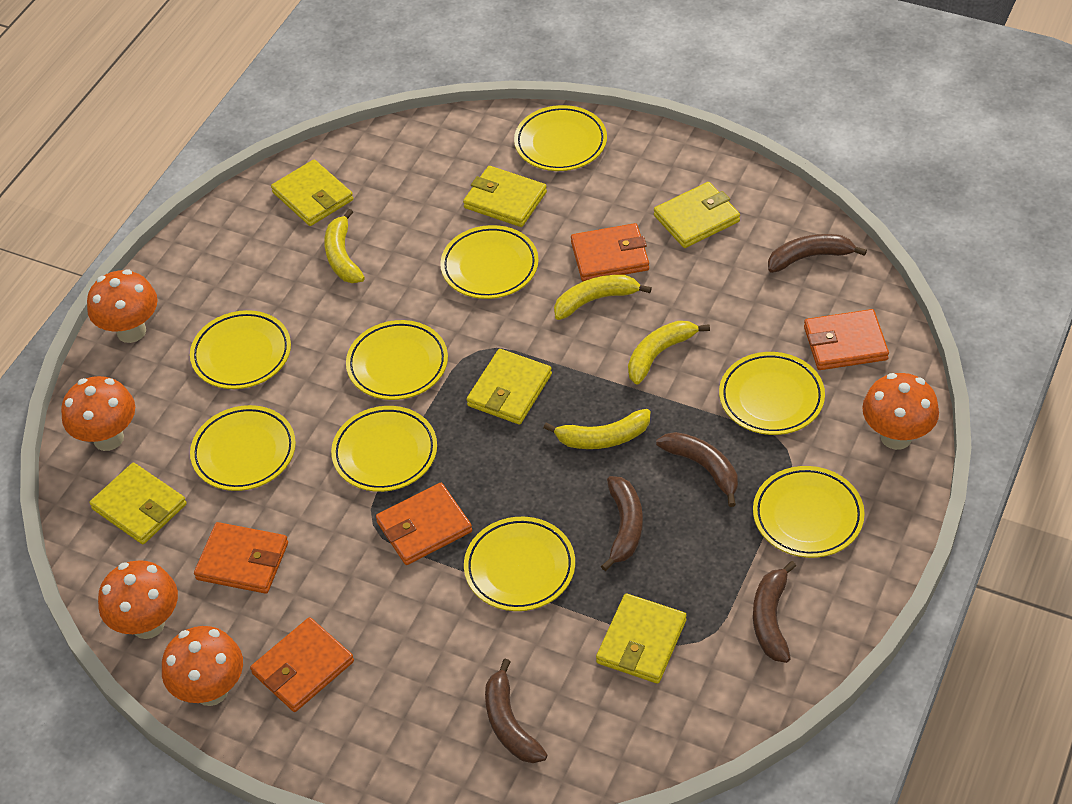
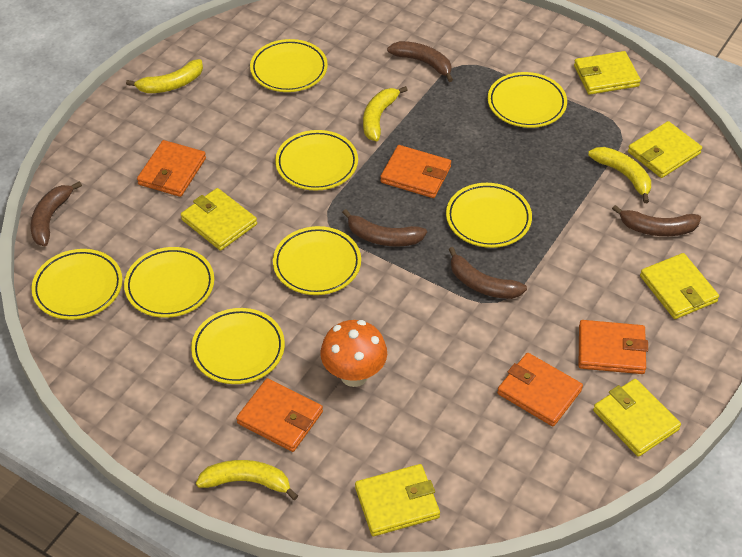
orange mushroom: [61,376,135,451] [87,270,158,343] [98,560,178,639] [162,626,243,706] [862,373,939,450] = 5 -> [320,320,387,387] = 1
yellow plate: [190,310,291,389] [190,405,296,491] [331,406,437,492] [346,320,448,400] [440,225,539,299] [464,517,575,611] [514,105,607,171] [719,352,825,435] [753,466,865,558] = 9 -> [31,249,122,320] [124,247,214,318] [191,308,285,384] [250,39,328,92] [273,226,361,295] [275,130,358,191] [446,183,532,248] [488,72,567,128] = 8

